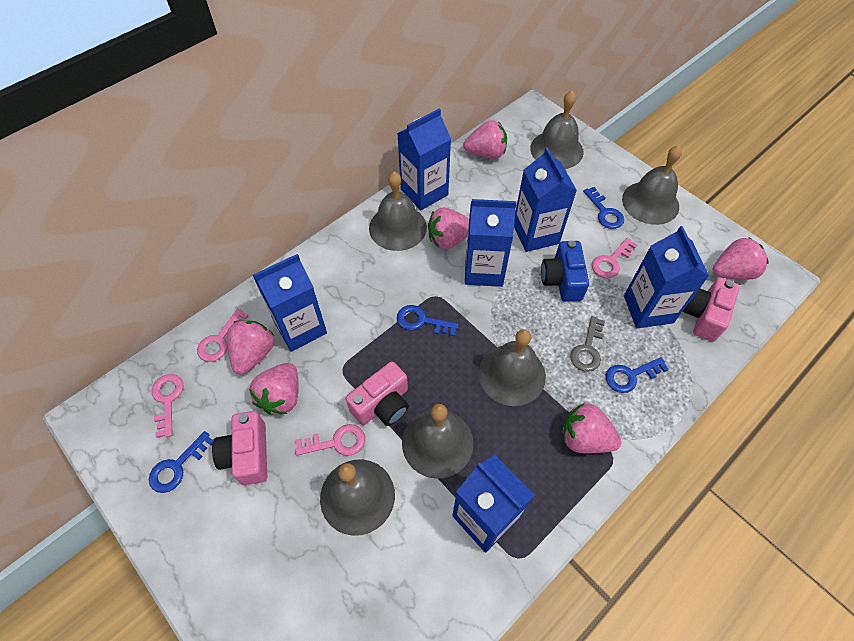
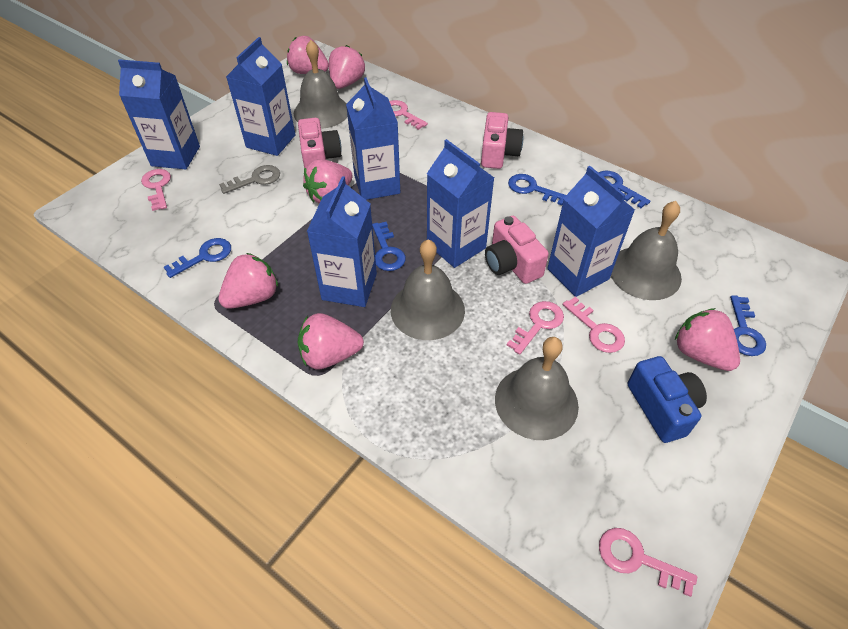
blue key: [149,431,213,493] [397,305,459,336] [583,187,624,229] [606,357,669,393] = 4 -> [164,238,231,278] [372,222,406,271] [508,174,566,205] [598,171,651,208] [730,295,766,356] = 5
grey bell: [320,459,395,536] [369,172,427,251] [402,404,473,479] [478,329,546,406] [530,90,583,169] [622,145,682,225] = 6 -> [294,40,348,129] [391,239,465,340] [495,337,579,440] [611,201,682,300] = 4
pink key: [152,374,183,438] [197,309,249,362] [295,424,365,456] [592,238,637,278] = 4 -> [141,169,171,211] [389,100,428,130] [507,301,564,355] [563,297,625,353] [599,528,697,597] = 5

